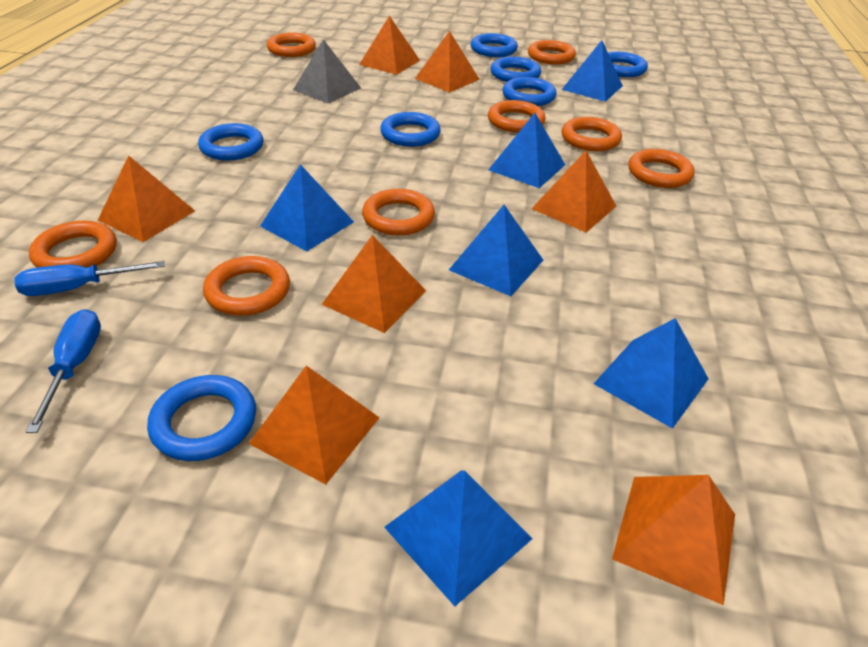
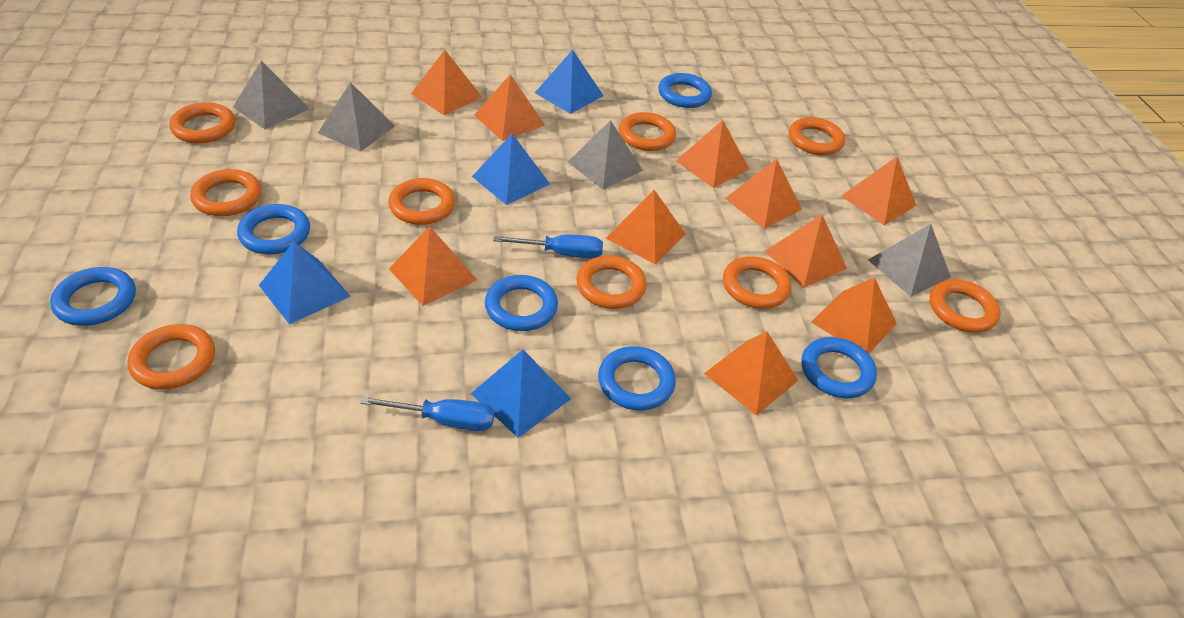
blue pyramid: [260,164,354,252] [384,471,532,606] [449,205,543,296] [488,113,565,188] [562,40,623,102] [594,318,709,429] = 6 -> [259,242,351,324] [471,349,571,438] [472,134,550,205] [535,50,603,114] = 4
blue ring: [147,375,256,461] [198,123,264,161] [380,112,441,147] [471,33,518,57] [491,57,541,82] [502,77,557,106] [608,52,648,77] = 7 -> [50,267,136,326] [237,204,310,254] [485,275,558,331] [598,346,676,410] [658,73,712,108] [801,337,877,398] = 6
grey pyramid: [293,39,361,103] = 1 -> [233,61,309,129] [318,82,395,152] [568,120,643,190] [868,224,951,297] = 4
orange pyramid: [98,155,195,242] [249,366,380,484] [321,235,426,333] [359,16,420,75] [415,31,480,93] [531,151,616,232] [612,475,735,605] = 7 -> [389,226,477,306] [411,50,482,116] [474,74,545,141] [606,190,686,264] [676,120,749,188] [704,331,799,416] [725,159,802,229] [765,215,847,288] [811,277,897,354] [841,157,917,225] = 10
orange ring: [29,221,117,268] [203,256,290,316] [267,32,316,57] [362,189,435,236] [488,100,546,133] [528,40,576,65] [562,117,622,151] [628,149,695,188] = 8 -> [127,324,215,389] [169,102,235,143] [190,169,262,216] [388,178,455,225] [576,255,647,309] [619,112,676,151] [723,256,792,309] [789,117,845,155] [930,279,1001,333] = 9

